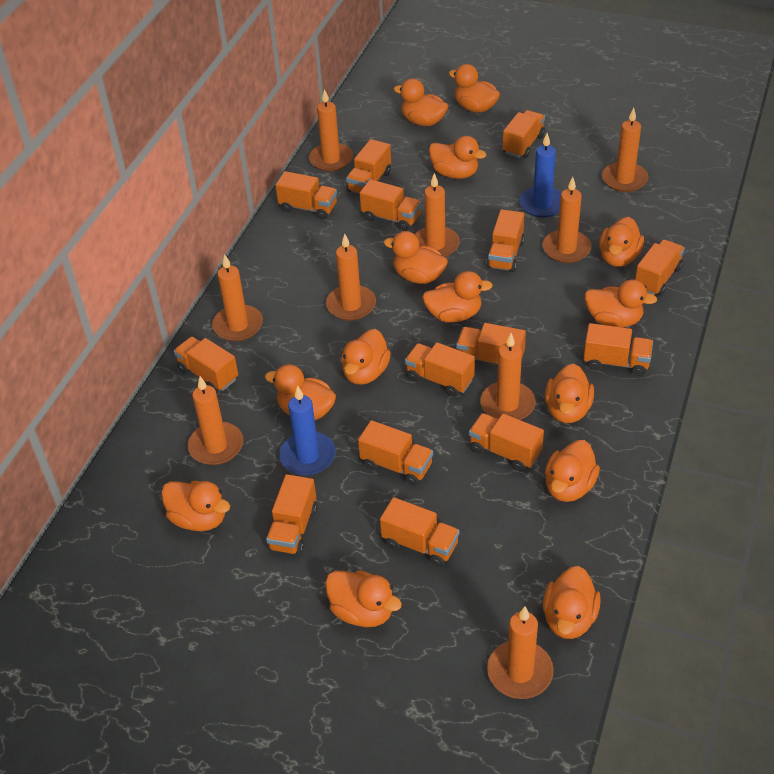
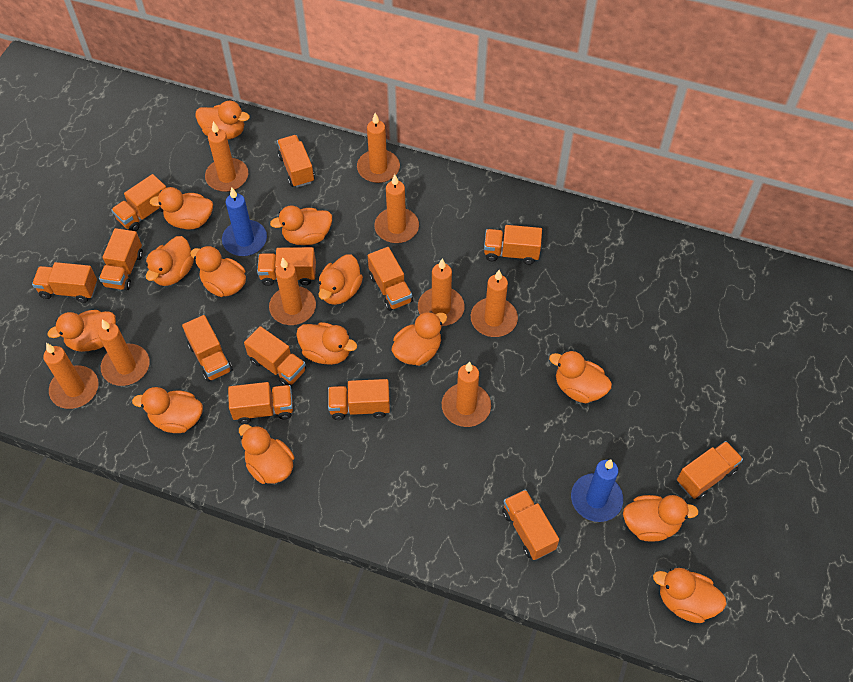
orange truck: [174,337,238,393] [266,474,317,555] [275,171,337,219] [346,139,391,194] [358,420,433,486] [360,179,421,231] [380,497,459,567] [405,342,475,397] [456,323,526,364] [469,413,544,471] [486,209,524,272] [502,110,545,158] [583,323,653,376] [635,239,685,296] = 14 -> [32,262,97,303] [99,228,143,290] [111,174,166,231] [182,315,233,382] [228,382,293,424] [244,326,306,386] [257,247,316,286] [277,135,315,188] [328,379,390,420] [368,247,413,311] [484,225,542,265] [502,489,559,560] [677,441,743,500] = 13

